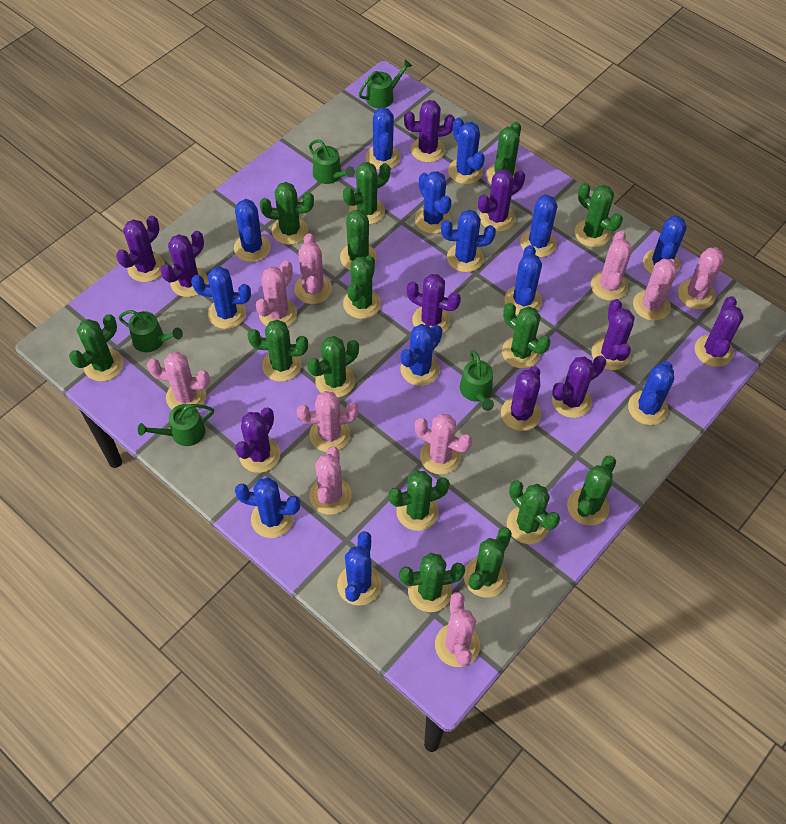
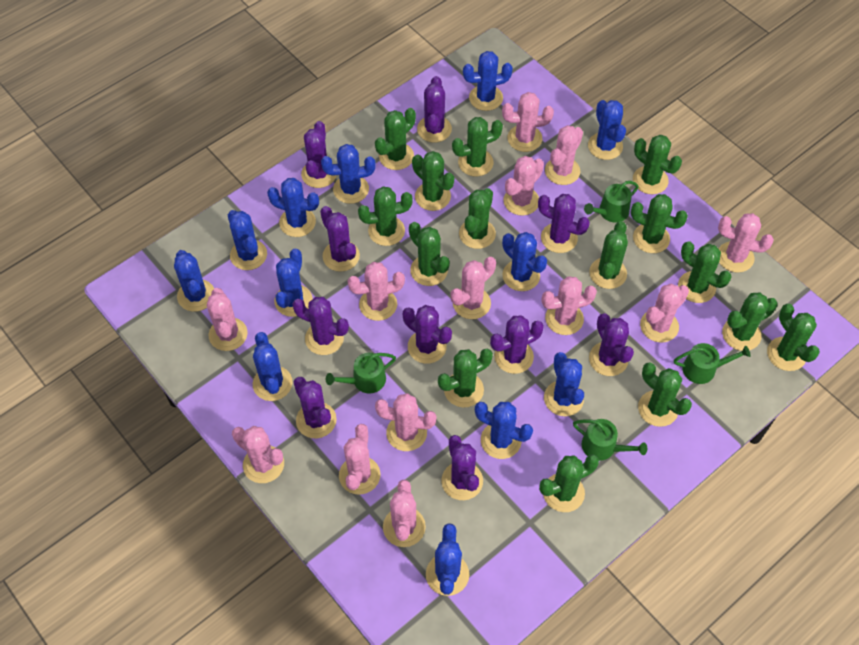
blue cactus: [191,266,251,329] [234,199,271,262] [235,477,300,538] [337,531,381,606] [366,107,400,170] [401,324,443,386] [415,171,451,234] [441,210,496,272] [448,118,485,184] [504,245,542,315] [520,194,557,257] [628,361,674,425] [643,215,687,274] = 13 -> [174,250,214,312] [228,210,267,270] [253,332,293,401] [267,178,319,237] [274,249,313,317] [321,144,376,204] [426,524,469,596] [463,51,513,111] [475,402,533,459] [502,232,547,291] [544,352,584,416] [588,100,626,160] = 12
green watering can: [118,310,183,352] [138,404,214,446] [309,139,355,184] [359,59,412,109] [460,350,494,411] = 5 -> [326,353,396,394] [573,419,647,461] [584,181,639,223] [674,343,751,384] = 4
pink cactus: [147,352,210,410] [256,260,297,327] [294,233,332,304] [297,391,359,452] [309,447,352,515] [415,414,472,474] [435,592,480,667] [591,231,632,301] [633,259,677,321] [678,247,724,309] = 10 -> [207,288,248,351] [232,426,284,483] [339,424,380,495] [348,262,405,321] [375,393,437,451] [383,480,426,547] [451,257,496,319] [502,92,554,152] [504,156,544,216] [542,276,597,335] [545,125,583,185] [640,284,689,343] [718,213,774,272] = 13

